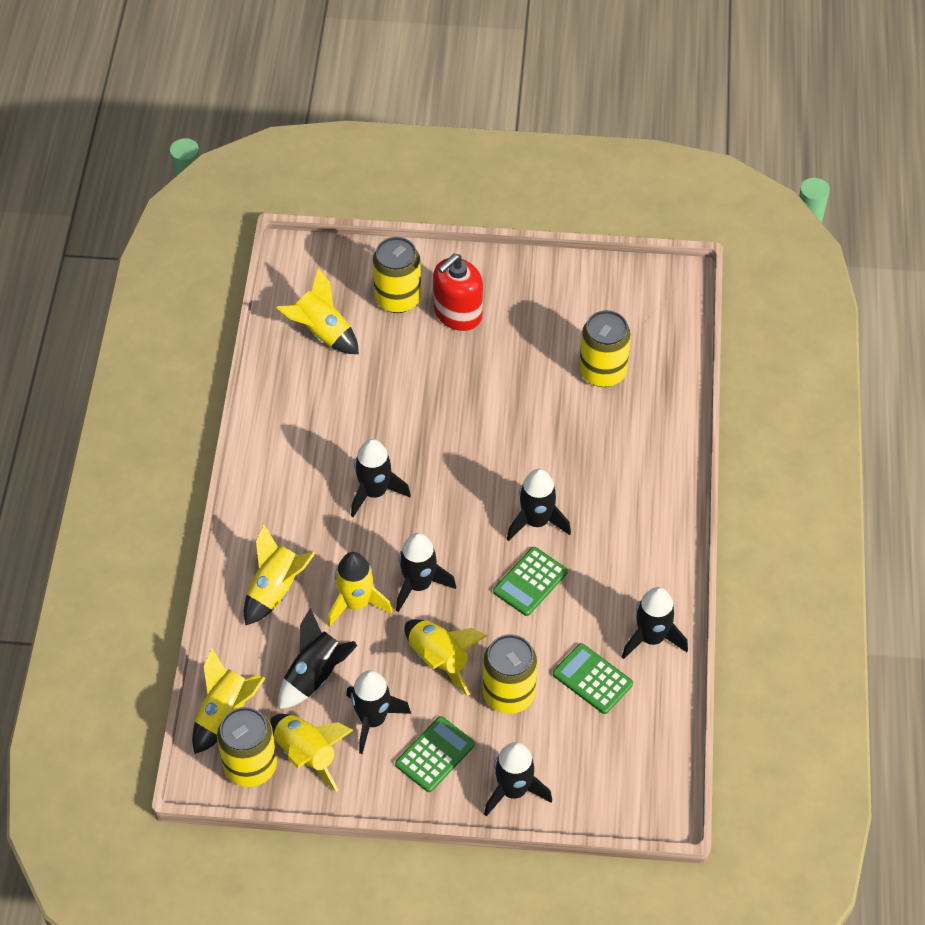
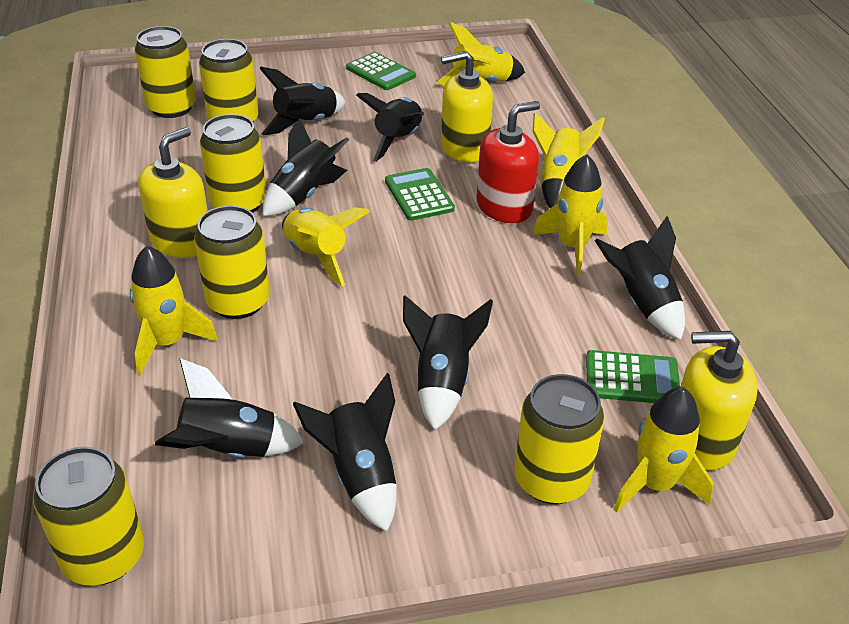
yellow can: [217,707,277,787] [372,237,421,313] [482,634,538,714] [579,310,631,387] = 4 -> [33,446,144,586] [134,26,196,118] [194,206,270,319] [199,39,259,123] [200,114,266,213] [514,374,605,504] = 6
yellow soap dispenser: none = 0 -> [138,127,208,258] [441,51,493,163] [681,331,758,470] = 3

